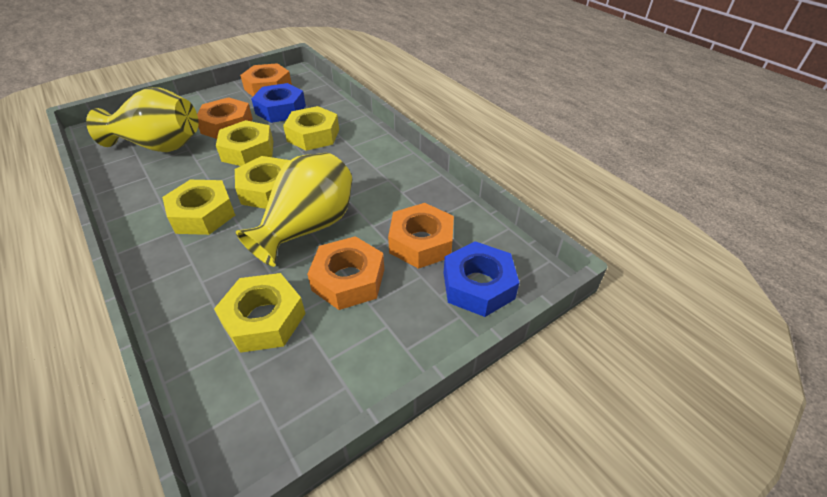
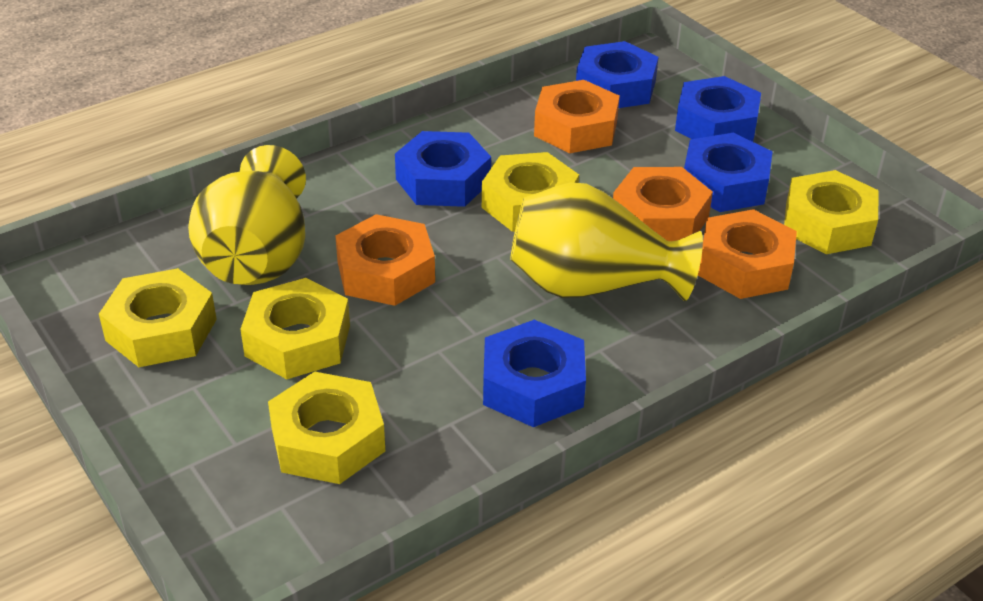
blue nut: [251,83,306,123] [444,241,519,317] = 2 -> [395,131,491,207] [483,320,586,427] [576,41,658,108] [675,76,761,142] [684,133,773,212] = 5

